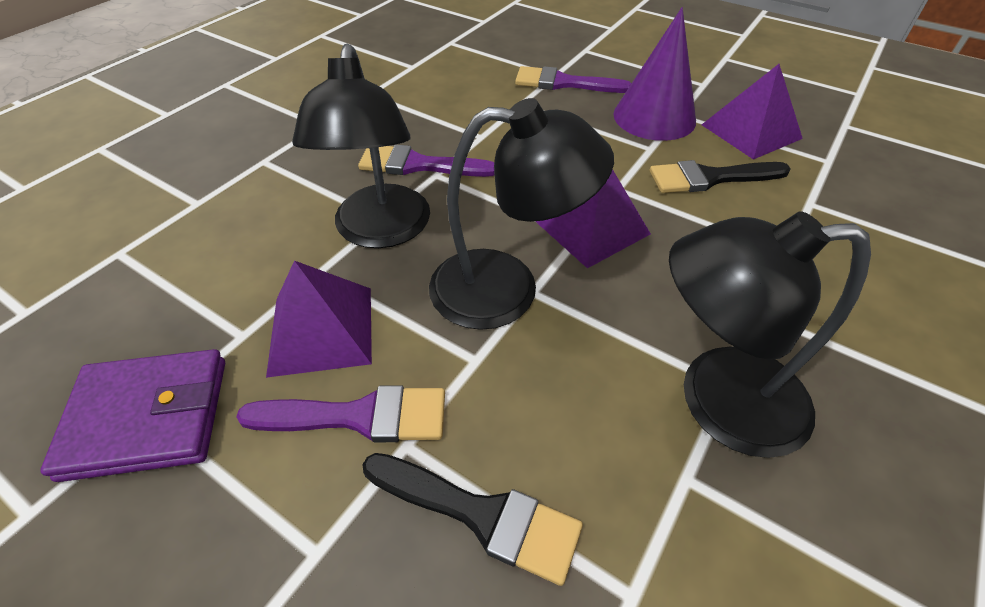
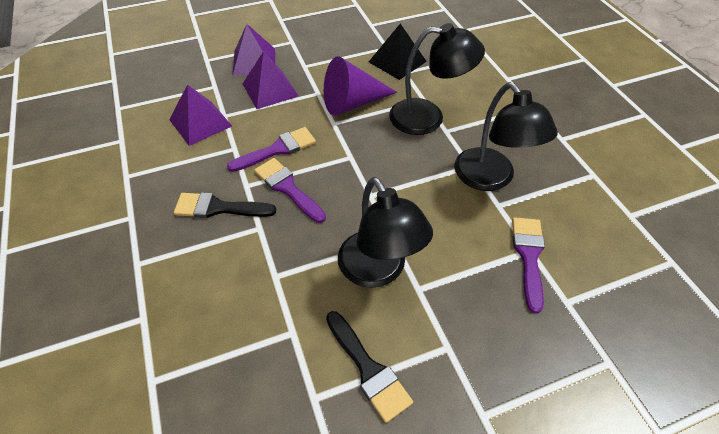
black pyramid: none = 0 -> [369,24,427,80] = 1
purple wallet: [40,349,225,482] = 1 -> none = 0

